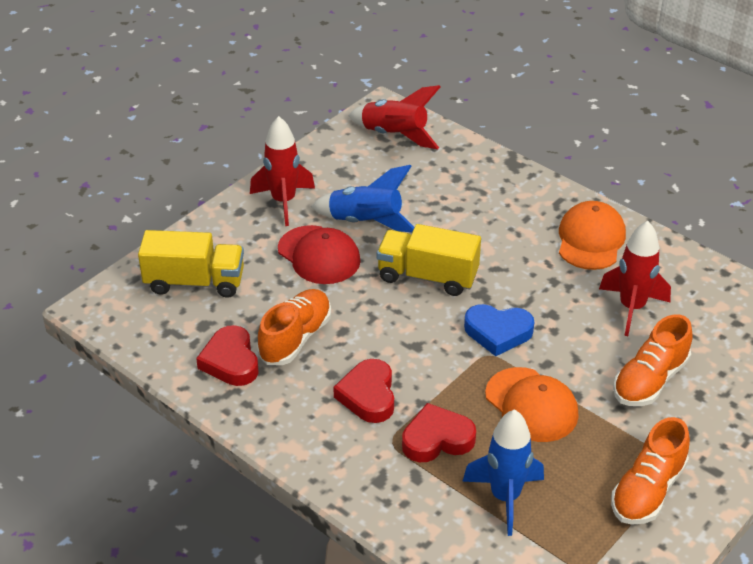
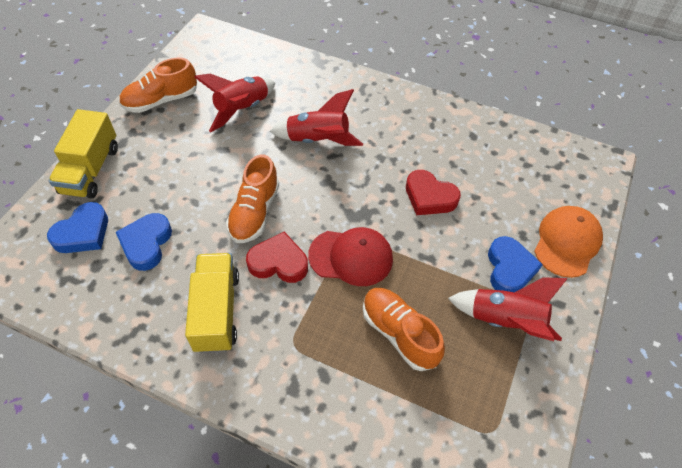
blue heart: [464,304,534,356] = 1 -> [47,202,108,253] [116,213,172,271] [488,236,543,292] = 3
blue rocket: [311,165,414,232] [462,409,544,536] = 2 -> none = 0
orange cap: [485,367,579,442] [559,201,626,270] = 2 -> [534,206,603,278] = 1
red heart: [196,325,258,386] [333,359,394,423] [402,403,476,462] = 3 -> [246,232,308,283] [406,170,461,215] = 2

